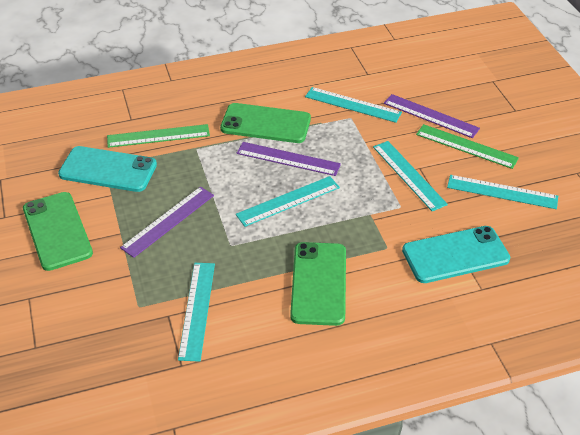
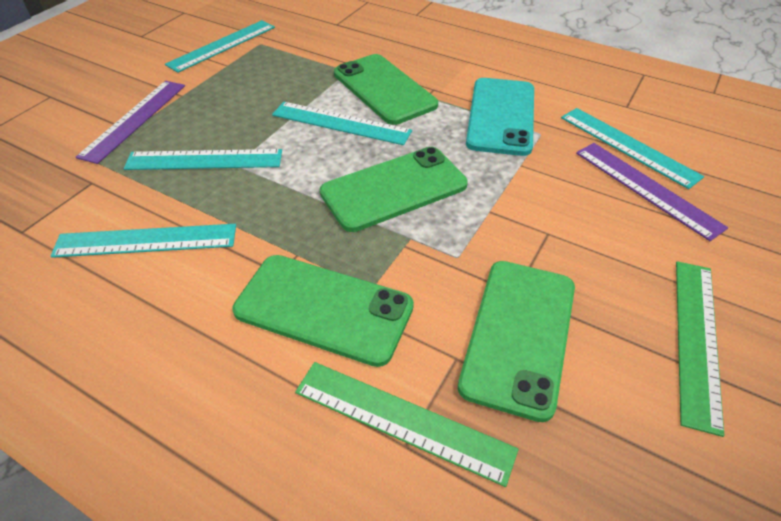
green phone: [23,192,93,271] [220,103,311,143] [290,242,346,326] = 3 -> [232,255,414,367] [320,147,468,232] [334,54,438,125] [458,261,575,422] = 4
purple ruler: [120,187,214,258] [237,142,341,176] [384,94,480,138] = 3 -> [76,81,185,164] [576,143,728,241] = 2
turquoise phone: [58,146,157,192] [402,226,510,283] = 2 -> [466,78,534,156] = 1

